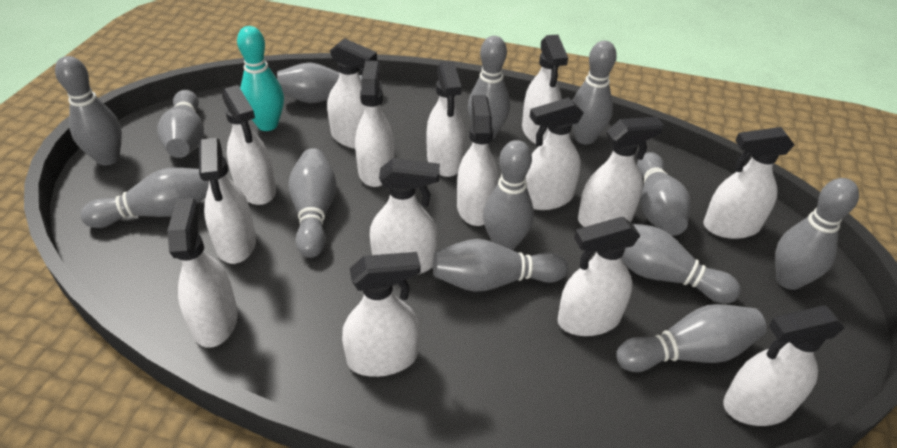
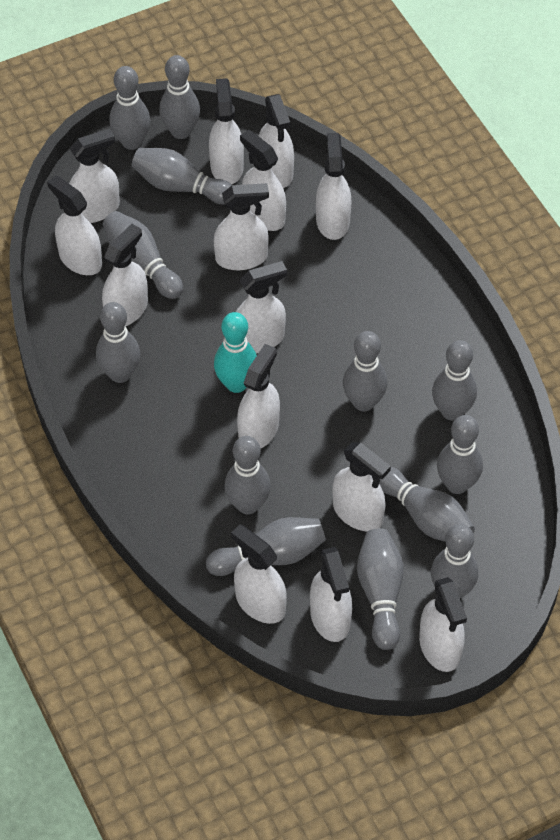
white spray bottle: [167,198,238,348] [199,138,256,264] [222,85,276,205] [327,38,377,149] [342,252,421,377] [355,61,394,187] [370,158,440,275] [426,61,465,177] [457,95,498,226] [522,35,568,144] [526,98,584,210] [558,217,641,336] [578,117,664,227] [703,127,794,239] [723,306,845,426] = 15 -> [47,176,102,275] [69,129,120,223] [102,224,148,326] [209,78,244,184] [214,183,269,270] [231,524,287,624] [236,261,287,354] [237,344,280,449] [240,130,286,231] [259,94,294,188] [310,547,352,642] [316,133,351,240] [332,442,391,531] [419,577,467,672] = 14

